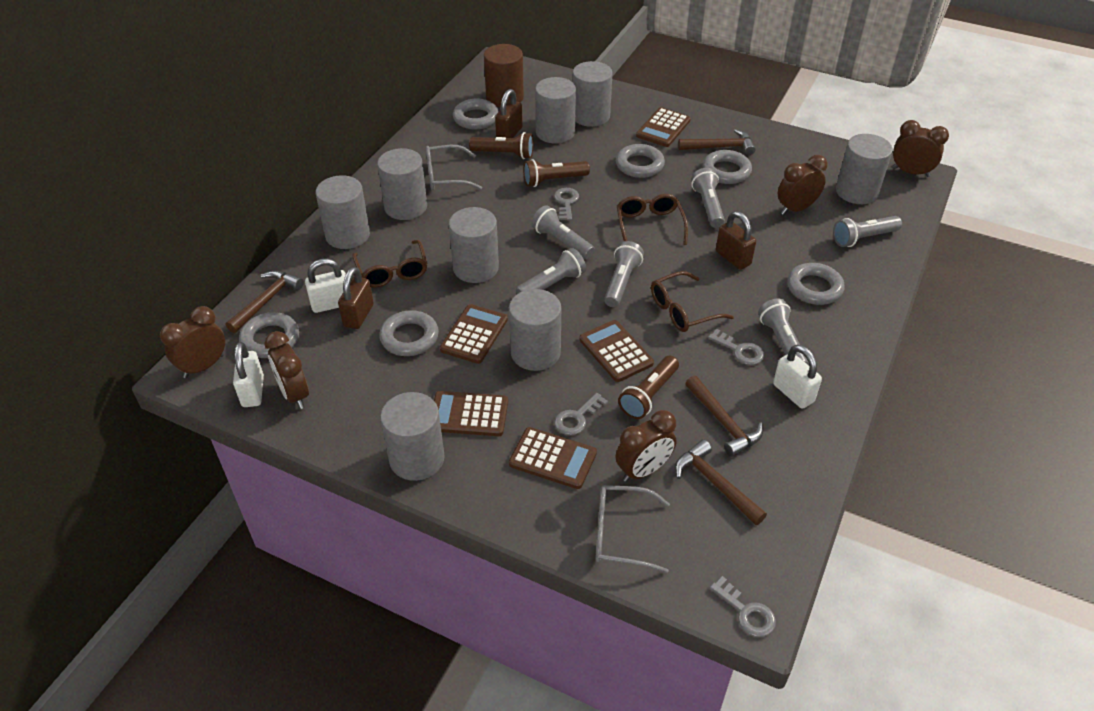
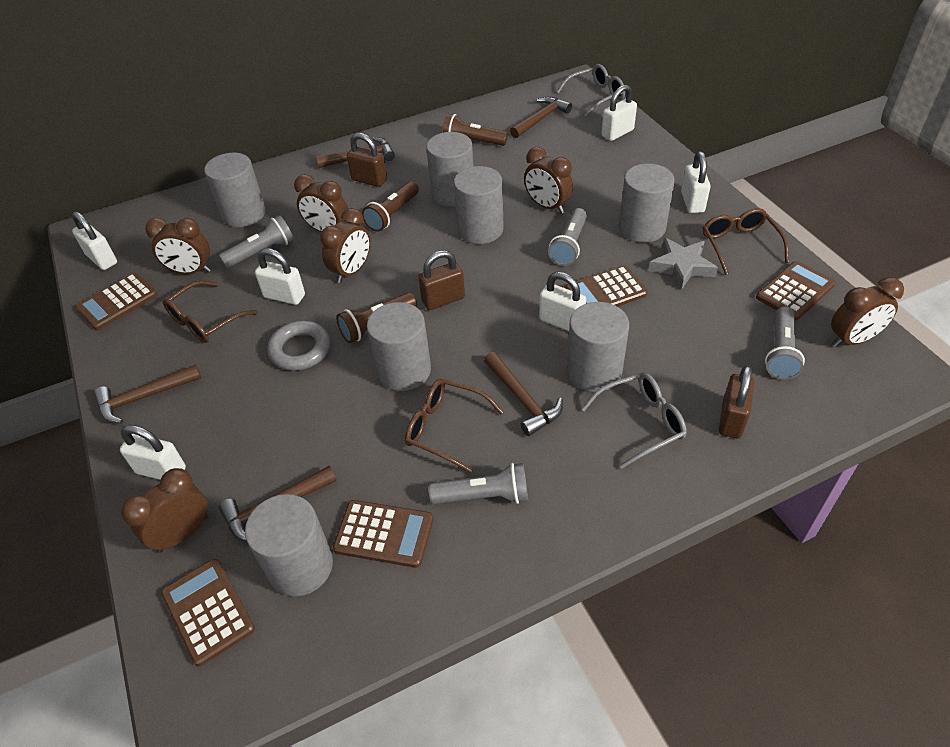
brown clock: [160,306,225,378] [264,331,309,409] [616,410,677,482] [778,155,827,215] [892,120,949,177] = 5 -> [121,468,208,553] [145,218,211,274] [294,174,348,232] [320,208,370,283] [524,147,573,213] [831,277,904,347] = 6
brown cylinder: [484,44,524,108] = 1 -> none = 0
brown hammer: [226,270,304,333] [675,439,767,525] [678,129,756,155] [685,376,763,457] = 4 -> [94,364,201,424] [219,466,337,542] [316,137,395,168] [484,352,563,436] [510,97,572,138] = 5
grey cylinder: [316,175,370,249] [377,148,427,220] [380,392,445,481] [449,207,499,283] [509,289,561,371] [535,77,576,144] [572,61,613,127] [836,134,893,204] = 8 -> [204,153,266,227] [245,494,333,597] [367,302,431,391] [426,132,474,206] [454,166,504,244] [567,302,629,392] [619,163,675,243] = 7
grey flashlight: [516,248,586,294] [531,205,595,259] [604,241,644,307] [691,168,725,228] [758,298,809,365] [833,216,902,247] = 6 -> [219,215,294,268] [429,463,528,504] [548,208,587,266] [765,306,805,380] = 4
grey key: [554,188,579,221] [554,393,608,435] [708,329,764,365] [710,576,776,637] = 4 -> none = 0
grey ring: [239,312,299,358] [379,310,439,356] [453,98,499,129] [616,144,665,178] [702,150,752,184] [787,263,844,305] = 6 -> [267,321,330,371] = 1
grey star: none = 0 -> [648,238,718,290] = 1
white padlock: [233,342,264,407] [305,258,346,313] [773,345,822,409] = 3 -> [72,211,117,270] [120,425,186,480] [255,248,305,305] [539,272,586,331] [601,85,637,141] [681,151,711,213] = 6

